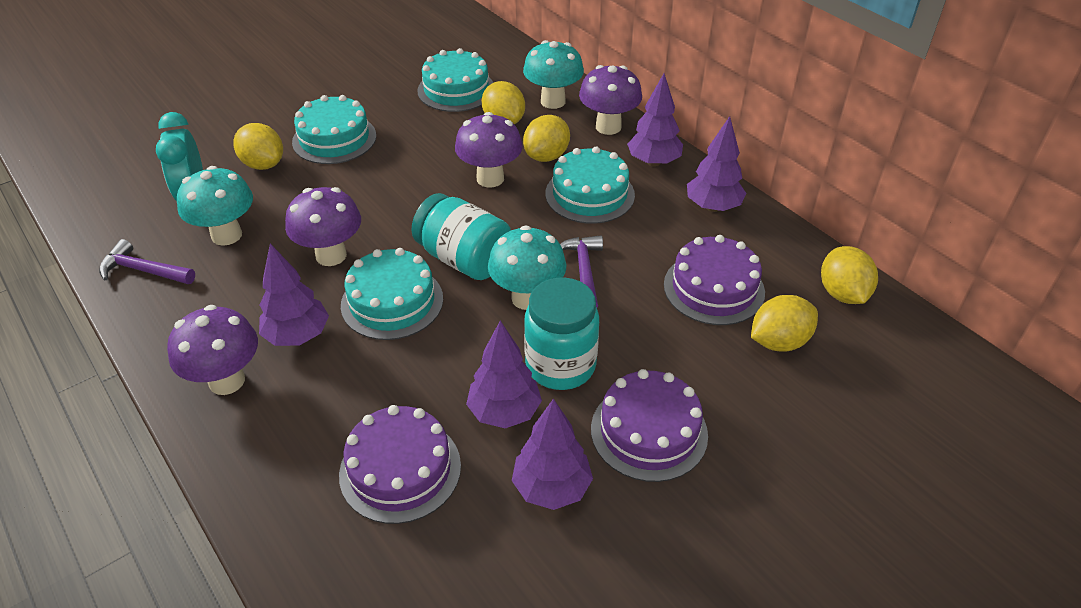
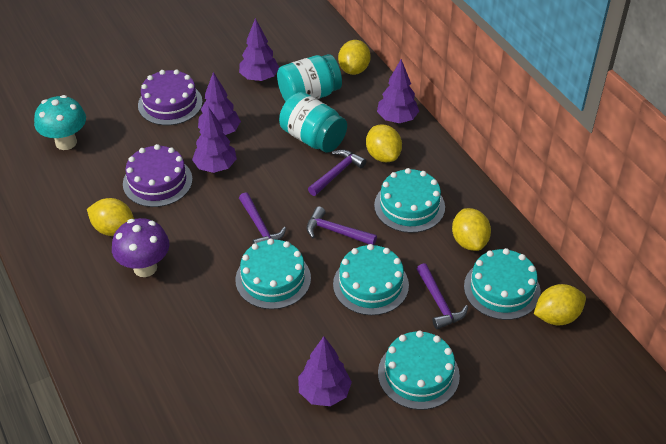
purple cake: [339,405,461,524] [591,369,708,482] [664,235,765,325] = 3 -> [123,144,193,207] [138,69,203,125] = 2
purple hammer: [99,239,195,284] [560,235,603,307] = 2 -> [239,192,286,244] [307,206,377,245] [308,149,366,196] [417,263,468,329] = 4
purple mushroom: [167,305,258,395] [285,187,361,266] [455,112,523,187] [579,65,642,135] = 4 -> [112,218,169,277] = 1
turquoise cake: [292,95,376,164] [341,248,443,340] [417,48,494,112] [545,147,635,224] = 4 -> [235,239,311,309] [333,244,409,315] [374,168,445,233] [378,331,460,410] [464,248,541,320] = 5
turquoise clock: [156,112,203,201] = 1 -> none = 0
turquoise mushroom: [177,166,253,246] [488,225,566,310] [523,40,584,109] = 3 -> [34,95,86,150] = 1

